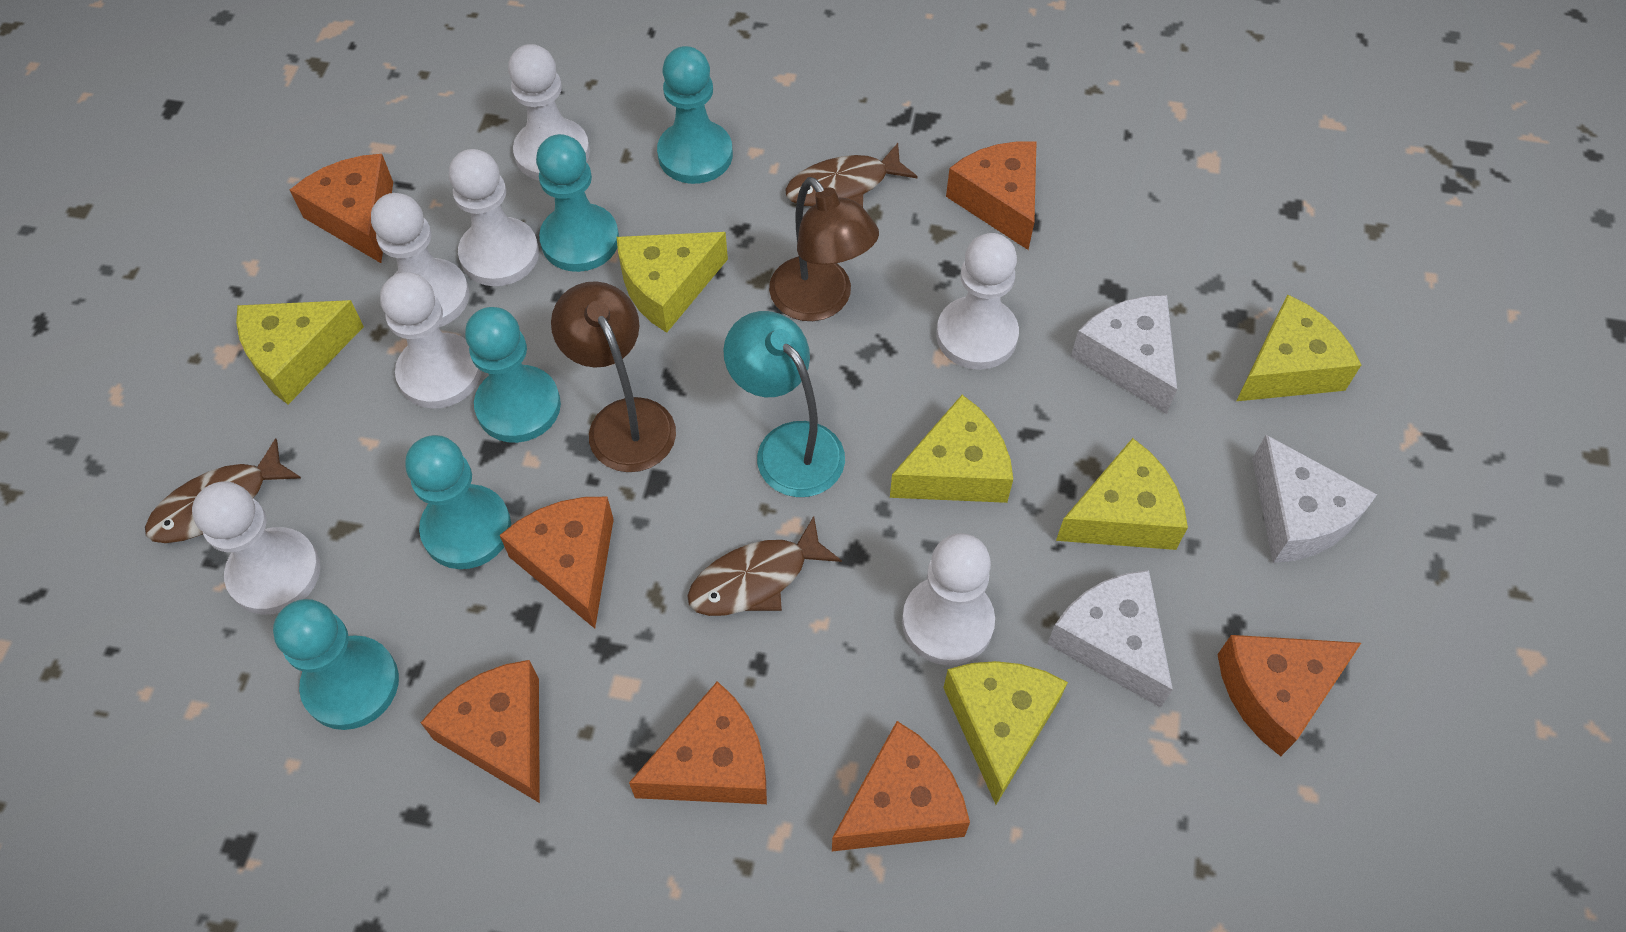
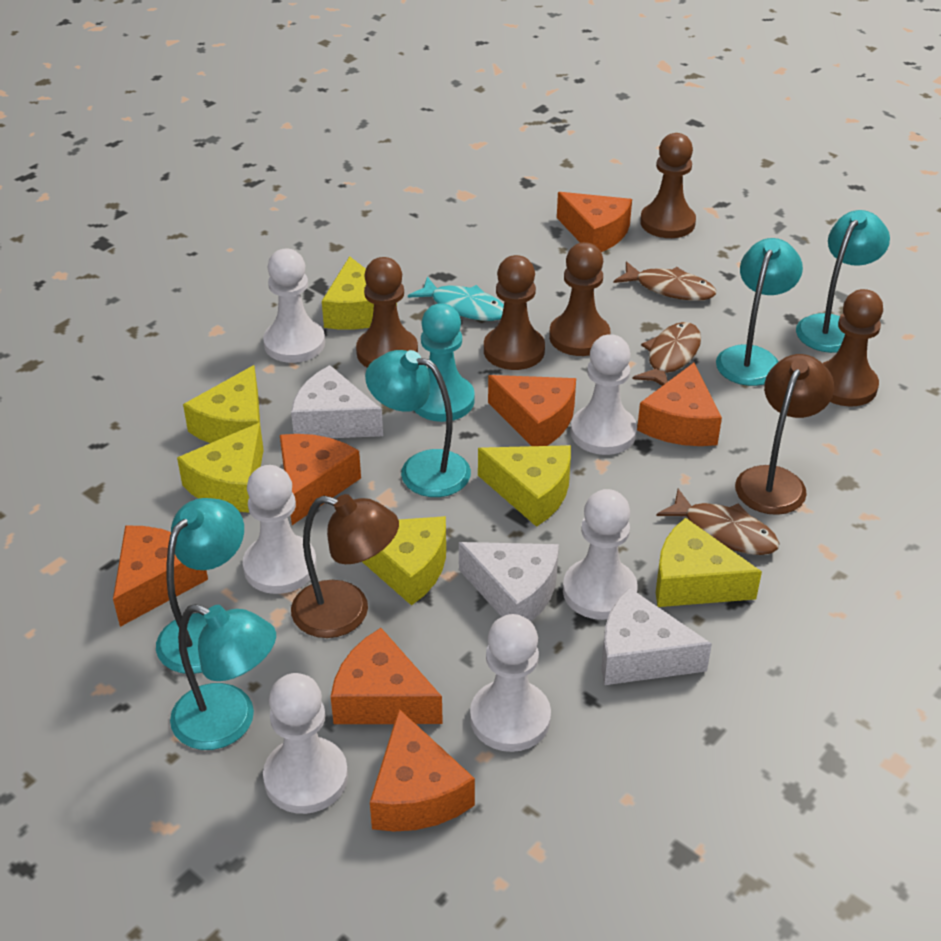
brown pawn: none = 0 -> [356,257,418,368] [484,255,545,370] [549,242,610,356] [640,133,696,238] [822,289,883,406] = 5
turquoise fish: none = 0 -> [408,277,504,321] = 1
turquoise lamp: [723,311,845,497] = 1 -> [156,498,244,674] [170,604,276,750] [365,350,471,497] [716,238,803,386] [796,210,890,353] = 5
turquoise pawn: [273,599,399,730] [405,435,511,569] [465,307,561,443] [536,134,619,272] [657,46,733,184] = 5 -> [414,303,475,422] = 1
white pawn: [192,481,320,615] [371,193,469,327] [380,272,481,408] [449,149,539,286] [508,44,590,180] [902,533,995,666] [936,233,1019,370] = 7 -> [243,465,317,594] [263,249,325,363] [263,673,348,814] [470,614,551,752] [563,489,638,620] [571,334,637,455] = 6

